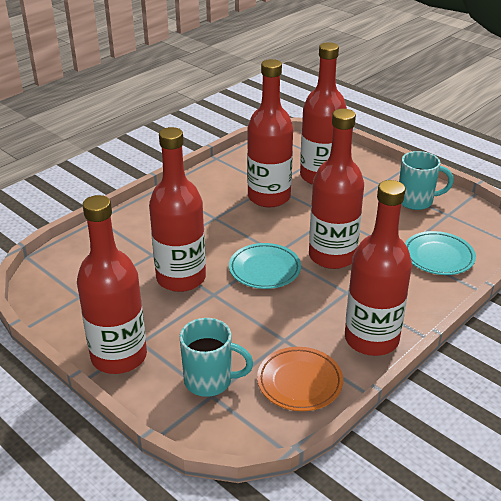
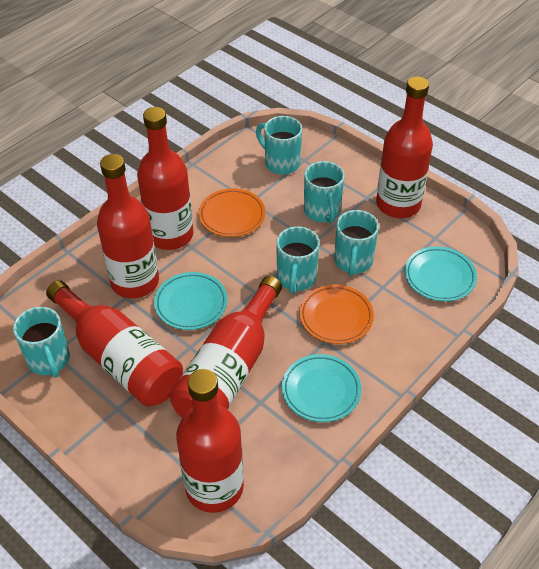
orange plate: [257,347,343,411] = 1 -> [199,188,266,237] [299,284,374,344] = 2
turquoise mug: [179,318,253,397] [399,151,454,210] = 2 -> [13,307,70,378] [256,116,302,175] [276,226,319,294] [304,161,344,224] [334,210,379,276] = 5
turquoise plate: [229,243,301,289] [405,231,476,275] = 2 -> [154,272,228,330] [282,354,361,422] [405,246,477,302] = 3

